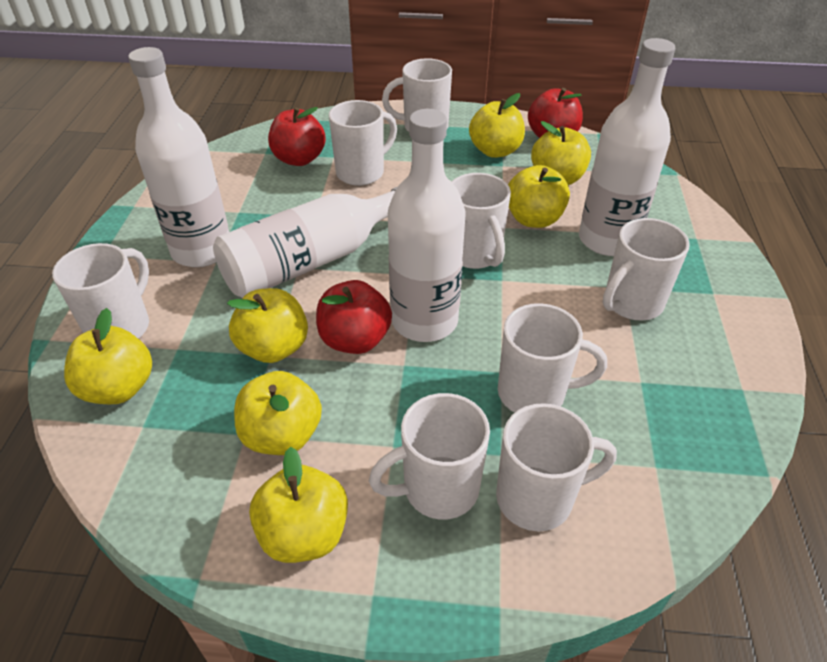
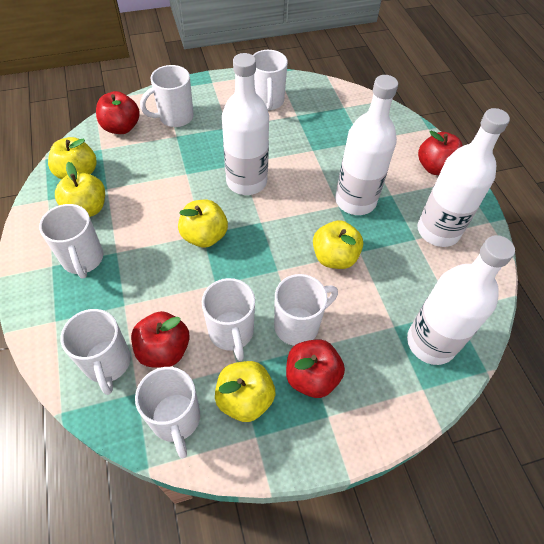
red apple: [268,107,326,166] [316,280,392,354] [528,88,583,138] = 3 -> [96,91,140,134] [131,311,190,368] [286,339,345,398] [418,131,463,175] = 4
white mug: [52,243,149,339] [329,100,397,186] [369,393,490,520] [382,58,452,132] [451,173,511,269] [496,403,617,531] [498,303,607,413] [603,218,690,320] = 8 -> [39,204,103,279] [61,309,131,395] [135,367,200,458] [140,65,194,127] [202,278,255,361] [253,50,288,110] [274,274,338,346] = 7
yellow apple: [64,308,152,404] [227,288,308,363] [234,371,322,455] [249,447,348,563] [469,93,525,158] [508,165,570,228] [531,121,591,185] = 7 -> [48,137,97,179] [55,162,105,217] [178,200,228,248] [215,361,275,422] [313,220,363,269] = 5

